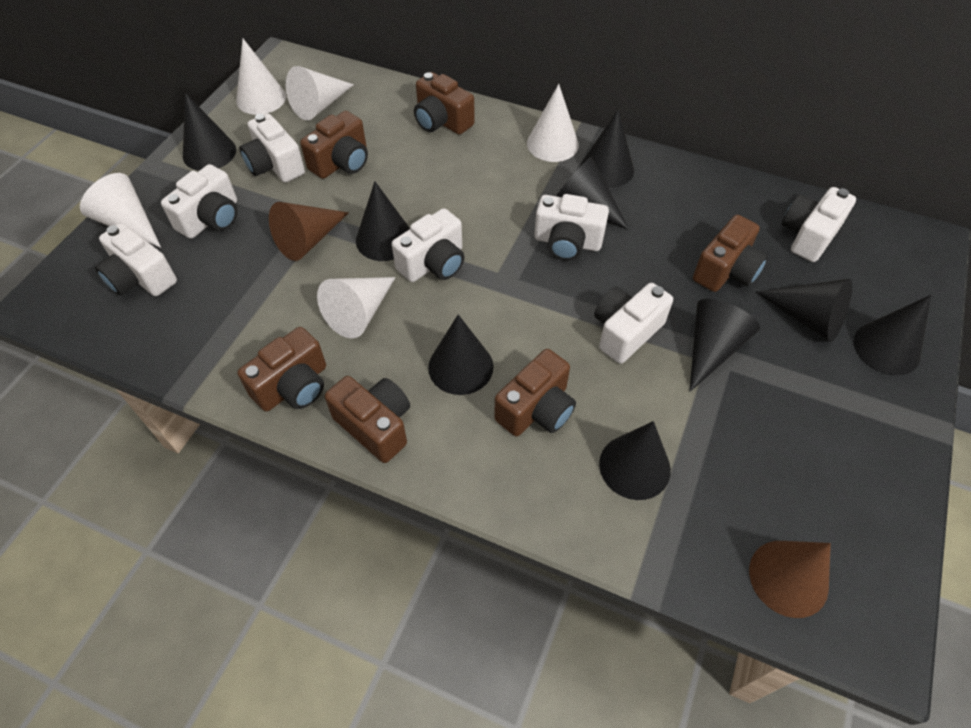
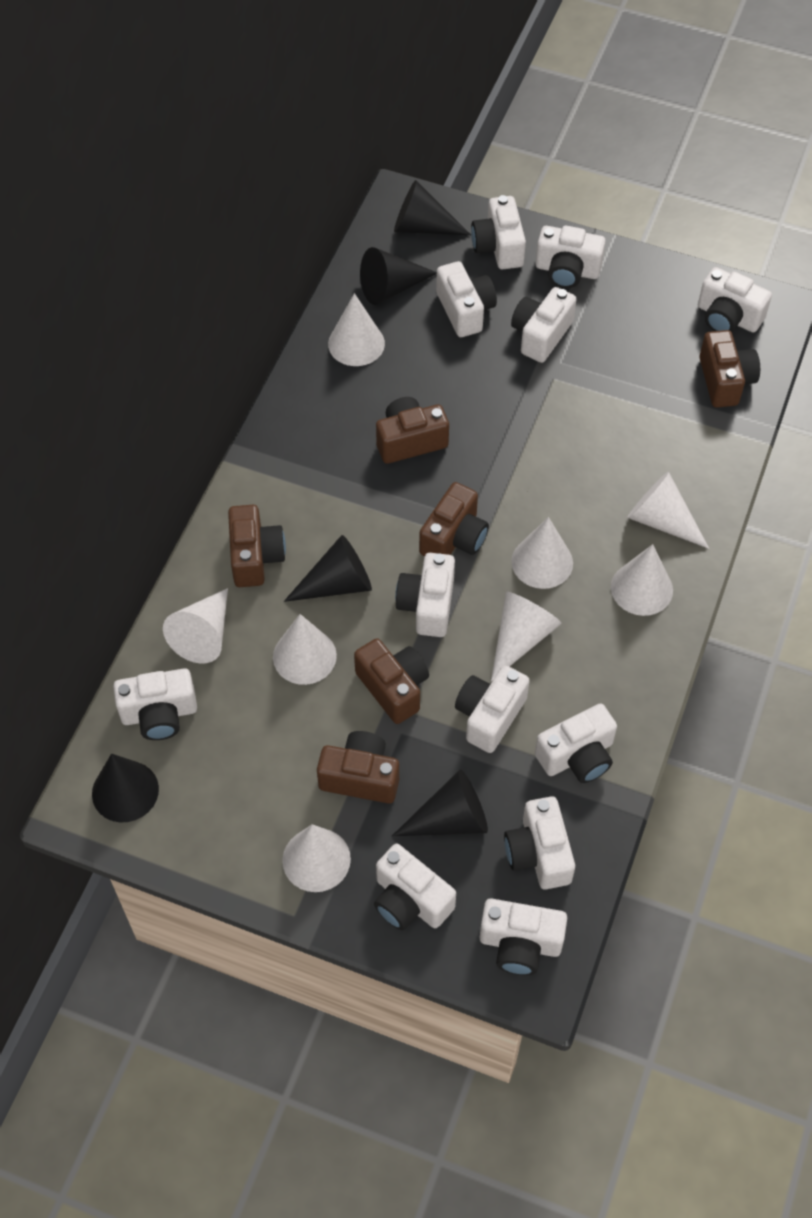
black cone: [183,93,236,171] [356,181,410,261] [428,315,493,395] [556,157,629,230] [581,109,634,188] [599,421,671,500] [690,299,760,392] [756,279,852,342] [854,295,931,376] = 9 -> [92,753,159,822] [284,535,372,602] [360,247,437,305] [392,770,488,836] [394,180,471,235] = 5
brown cone: [269,202,349,261] [749,541,831,618] = 2 -> none = 0
white camera: [95,223,177,296] [161,164,238,239] [239,113,305,183] [392,208,464,282] [534,194,609,261] [594,283,673,364] [782,187,856,262] = 7 -> [113,668,197,740] [374,844,456,930] [395,553,455,637] [436,261,497,337] [455,665,530,753] [471,195,526,270] [480,898,567,975] [504,796,575,890] [511,287,577,363] [535,703,617,783] [536,225,606,288] [698,267,772,332] = 12
white cone: [80,173,161,248] [236,38,286,115] [286,66,354,120] [317,277,396,339] [527,84,579,162] = 5 -> [163,588,228,664] [273,614,337,685] [282,824,351,892] [328,293,385,366] [491,592,562,682] [511,517,573,589] [611,544,673,616] [627,472,709,549] = 8

